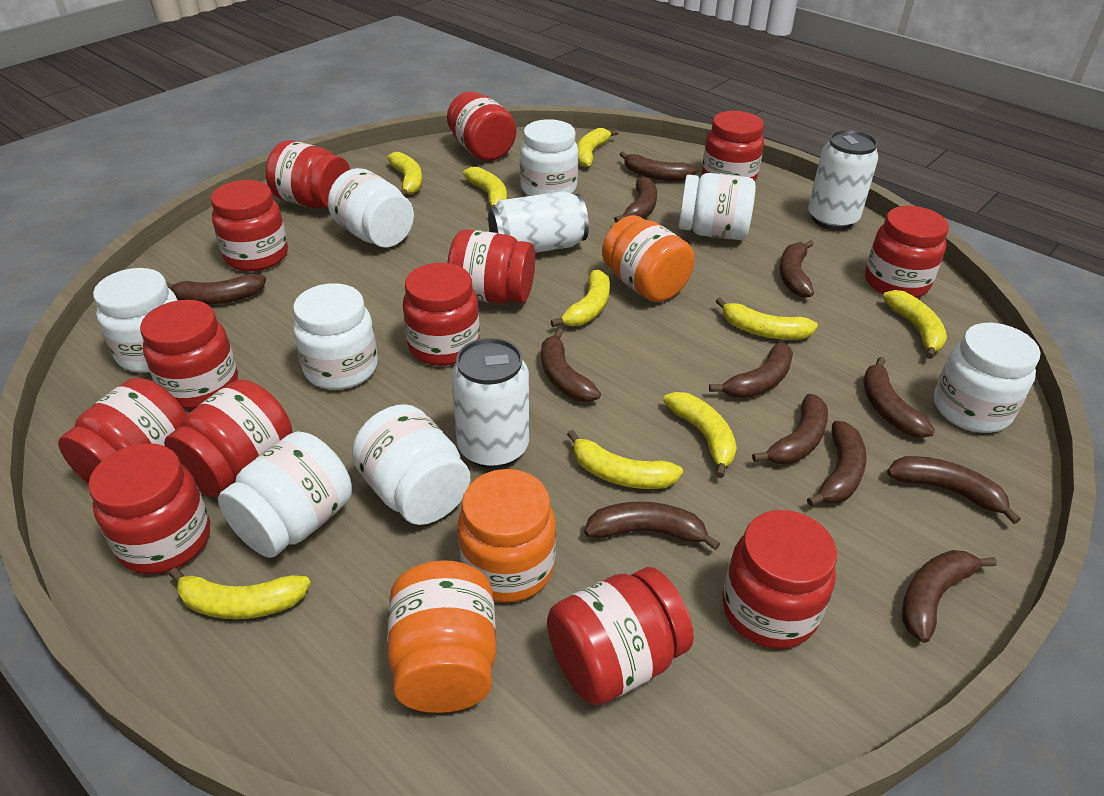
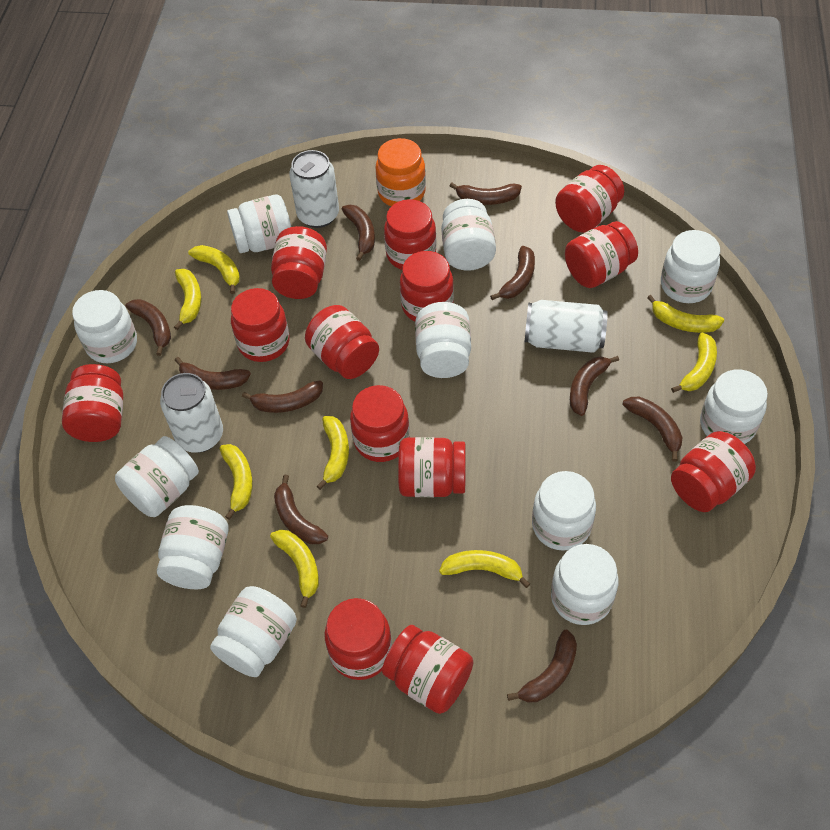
brown banana: [166,274,266,304] [541,328,601,402] [584,502,720,550] [614,177,657,223] [620,151,697,181] [709,342,793,398] [752,394,828,464] [780,240,814,298] [807,421,867,506] [863,357,935,438] [887,456,1021,524] [902,550,997,643] = 12 -> [125,299,171,356] [175,357,251,390] [242,381,323,413] [274,475,328,544] [342,205,375,261] [450,183,522,205] [490,246,535,300] [507,630,577,703] [570,356,619,416] [623,397,682,462] = 10
orange jar: [387,560,496,713] [458,469,556,603] [602,215,694,302] = 3 -> [376,138,426,206] = 1
white jar: [93,268,178,373] [218,431,352,558] [293,283,378,390] [328,168,414,248] [352,404,470,525] [520,119,578,196] [679,173,756,240] [934,323,1040,433] = 8 -> [72,290,137,363] [115,436,199,517] [157,505,229,589] [210,586,297,677] [227,195,291,253] [415,302,471,378] [441,199,496,271] [532,471,596,551] [551,544,619,625] [661,230,720,303] [700,370,768,444] = 11
yellow banana: [169,567,311,619] [387,152,422,196] [463,167,507,208] [550,270,610,327] [567,430,683,489] [577,128,618,167] [663,392,737,478] [716,297,818,340] [883,290,947,359] = 9 -> [174,269,201,330] [188,245,240,294] [220,444,253,520] [270,530,319,608] [317,416,349,490] [439,550,530,588] [647,295,724,333] [671,332,717,393] = 8

